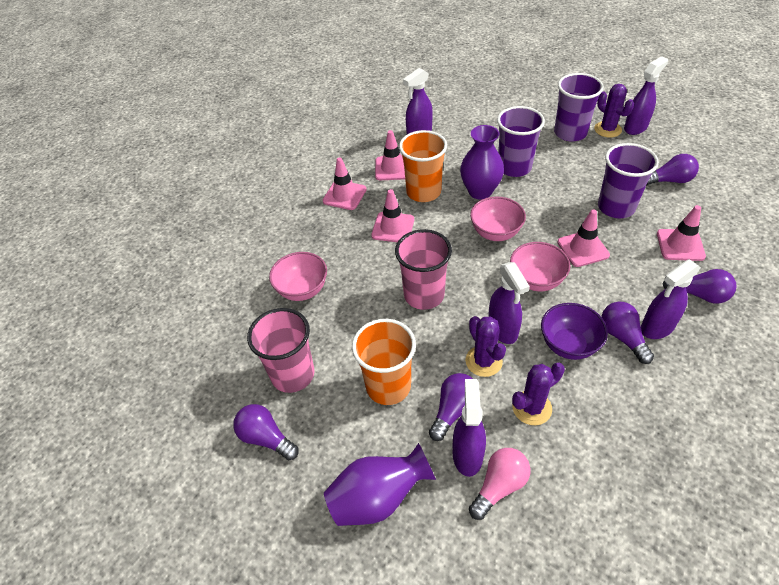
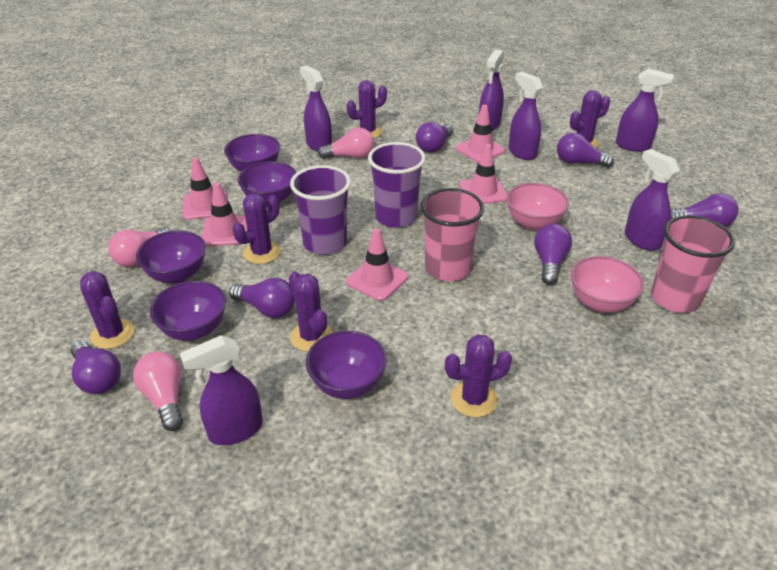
orange cup: [352,319,416,405] [399,130,447,202] = 2 -> none = 0
pink bowl: [269,252,327,301] [470,197,526,241] [510,242,570,291] = 3 -> [506,183,569,230] [571,256,644,313] = 2
pink light bulb: [469,448,530,520] = 1 -> [108,227,171,267] [133,352,183,431] [318,127,374,159] = 3
purple bowl: [541,303,608,360] = 1 -> [136,230,206,284] [150,281,226,341] [224,134,280,172] [238,161,296,206] [306,331,387,399] = 5
purple cactus: [465,316,506,377] [512,363,565,425] [594,84,634,138] = 3 -> [80,271,134,349] [233,193,280,264] [289,271,333,352] [347,80,387,138] [445,334,512,418] [570,90,610,148] = 6
purple cup: [497,106,545,177] [554,73,604,142] [598,143,659,218] = 3 -> [290,165,351,255] [368,142,426,228] = 2
purple light bulb: [233,404,299,460] [429,373,473,441] [601,301,654,364] [646,154,699,185] [663,269,736,303] = 5 -> [70,340,121,394] [229,278,295,318] [416,122,453,153] [534,224,572,285] [557,133,614,168] [671,193,739,227] = 6
purple spray bottle: [403,68,433,134] [453,379,486,477] [488,262,530,344] [624,56,668,135] [641,259,701,339] = 5 -> [180,335,263,445] [299,65,332,152] [479,50,504,131] [508,72,543,160] [616,68,674,152] [625,149,680,251] = 6
purple vase: [324,443,436,526] [460,125,504,200] = 2 -> none = 0

